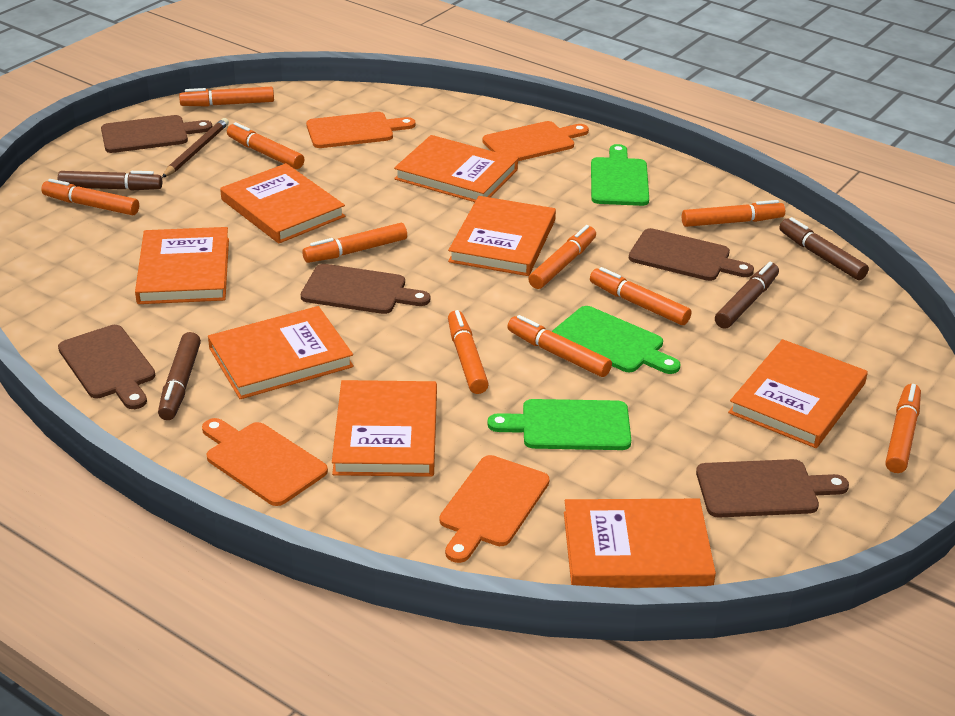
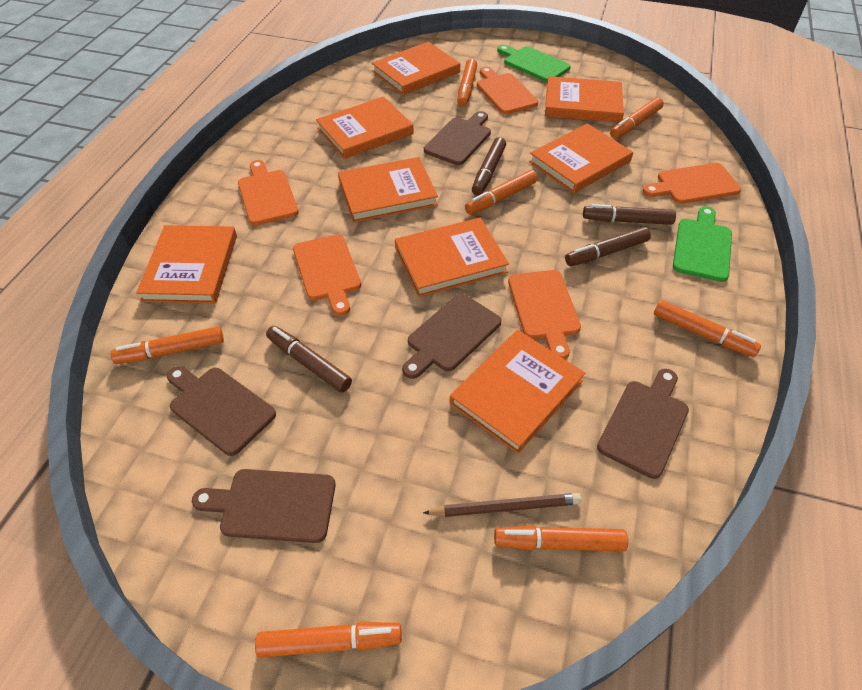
green cutting board: [487,399,631,450] [552,306,680,374] [591,144,649,206] = 3 -> [497,45,571,83] [673,206,732,282] = 2
orange cutting board: [202,418,328,506] [306,112,415,148] [439,455,549,563] [482,121,589,161] = 4 -> [238,160,299,225] [293,234,361,316] [477,67,539,114] [508,270,581,359] [643,163,741,204] = 5
orange marker: [41,179,139,215] [179,87,274,107] [227,122,304,169] [302,223,407,263] [448,310,489,394] [507,315,612,377] [528,225,596,289] [590,267,691,325] [682,200,785,227] [886,384,921,473] = 10 -> [111,327,224,364] [255,622,402,658] [457,59,477,107] [465,170,538,215] [494,525,628,552] [610,97,664,139] [654,300,761,357] = 7

